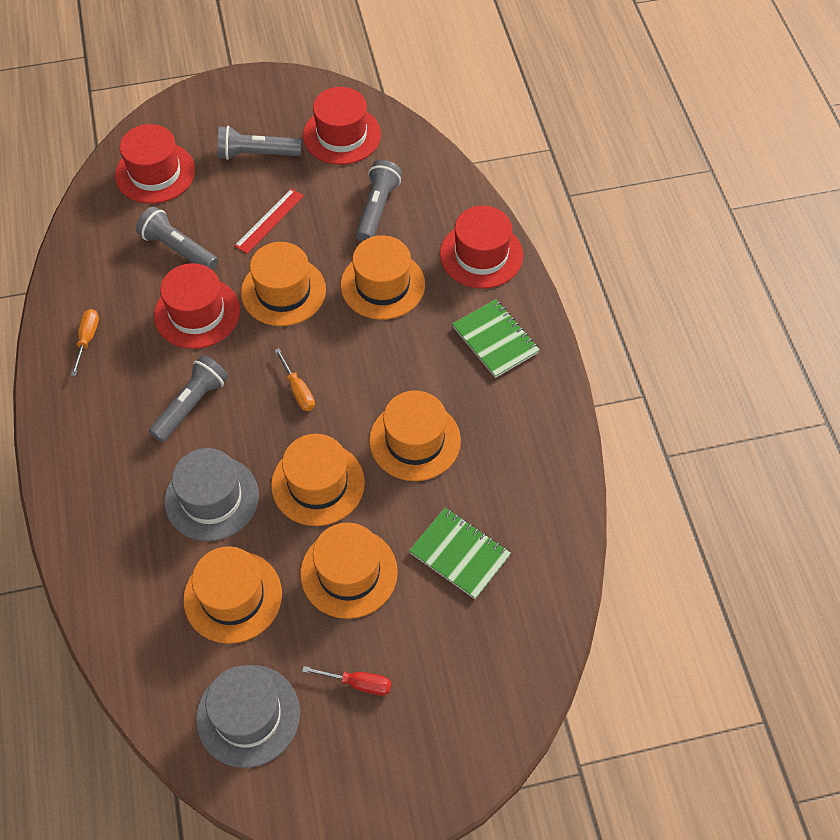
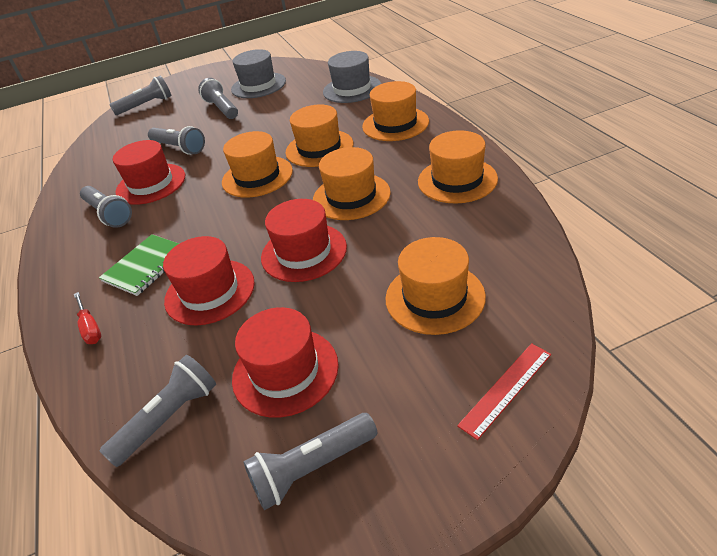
green notebook: [409,508,511,599] [452,299,540,378] = 2 -> [99,234,179,296] = 1
grey flashlight: [136,207,218,270] [149,355,228,442] [218,126,302,160] [356,160,402,242] = 4 -> [80,186,132,228] [100,355,216,467] [109,75,172,115] [148,126,205,155] [198,78,238,119] [243,413,378,510] = 6
orange screwdriver: [71,309,99,376] [274,348,315,411] = 2 -> none = 0

